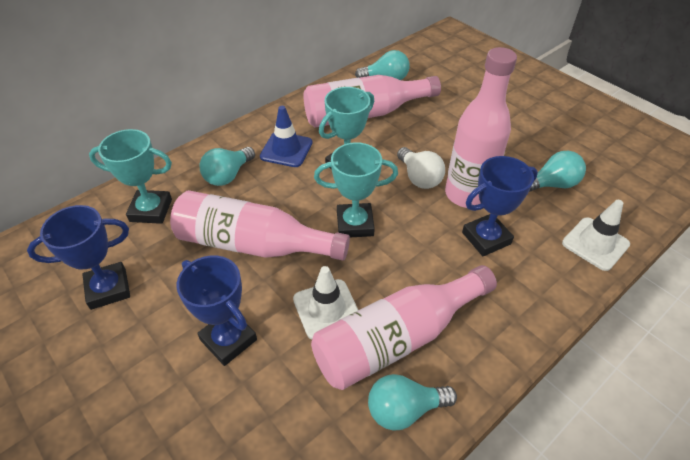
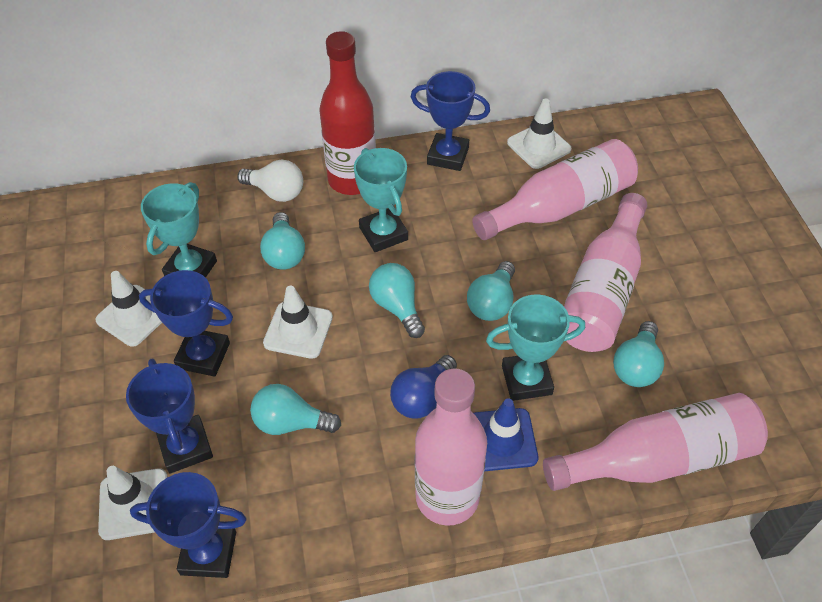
blue light bulb: none = 0 -> [390,355,457,419] = 1
blue trophy: [27,205,130,310] [176,256,257,366] [462,156,538,256] = 3 -> [126,359,213,474] [130,472,247,578] [139,270,233,377] [411,71,490,171] = 4
red bottle: none = 0 -> [319,31,376,195] = 1
turquoise light bulb: [199,147,255,186] [355,50,410,80] [368,374,457,431] [529,150,586,192] = 4 -> [250,384,341,435] [260,212,305,270] [369,263,425,338] [467,261,515,321] [613,321,664,387] = 5
white traffic cone: [293,266,358,339] [562,200,630,271] = 2 -> [95,271,162,347] [98,466,168,540] [263,286,333,359] [507,99,572,169] = 4

